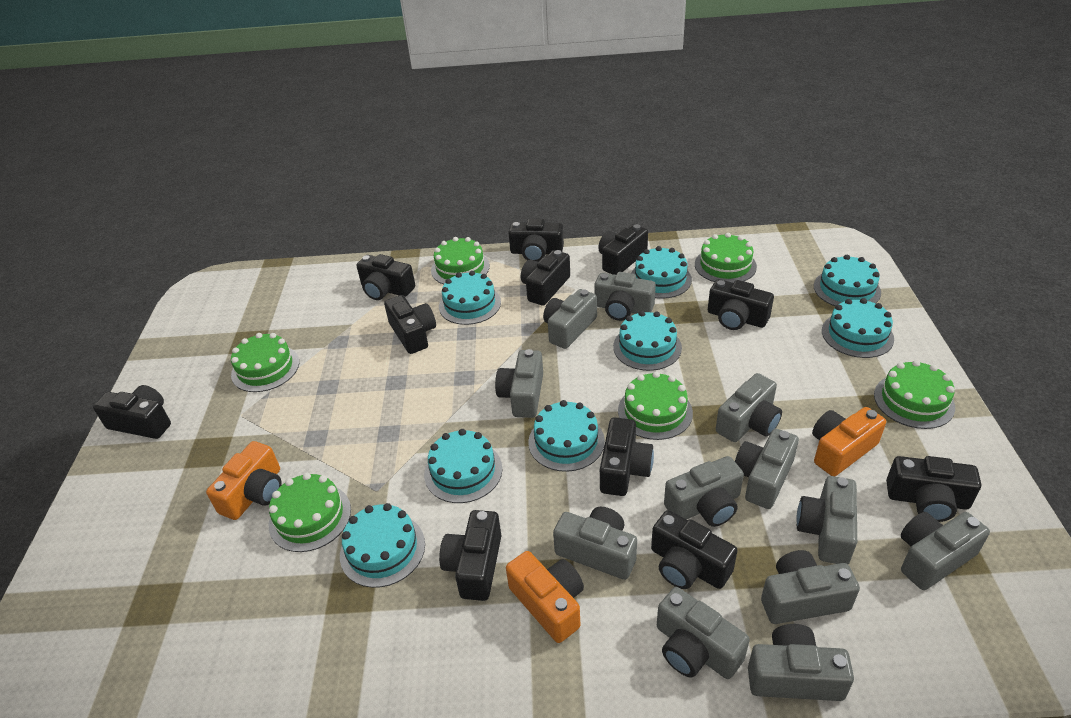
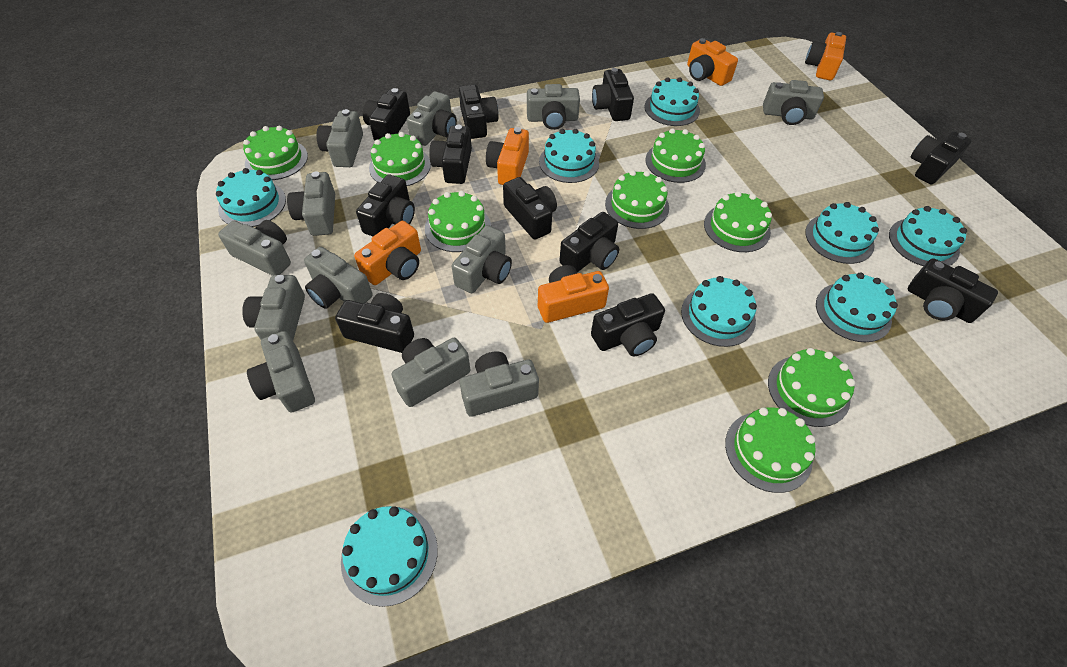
green cake: [231,333,299,392] [269,473,351,552] [431,237,490,284] [618,372,693,440] [695,233,757,283] [874,360,955,429] = 6 -> [243,126,308,180] [369,132,431,186] [425,191,491,252] [605,170,669,229] [645,128,706,183] [704,191,772,252] [725,407,816,493] [768,348,855,427] = 8
orange camera: [206,441,282,520] [506,551,584,643] [812,407,886,476] = 3 -> [354,221,421,285] [486,127,529,185] [538,265,609,323] [687,38,738,86] [805,32,846,80] = 5

